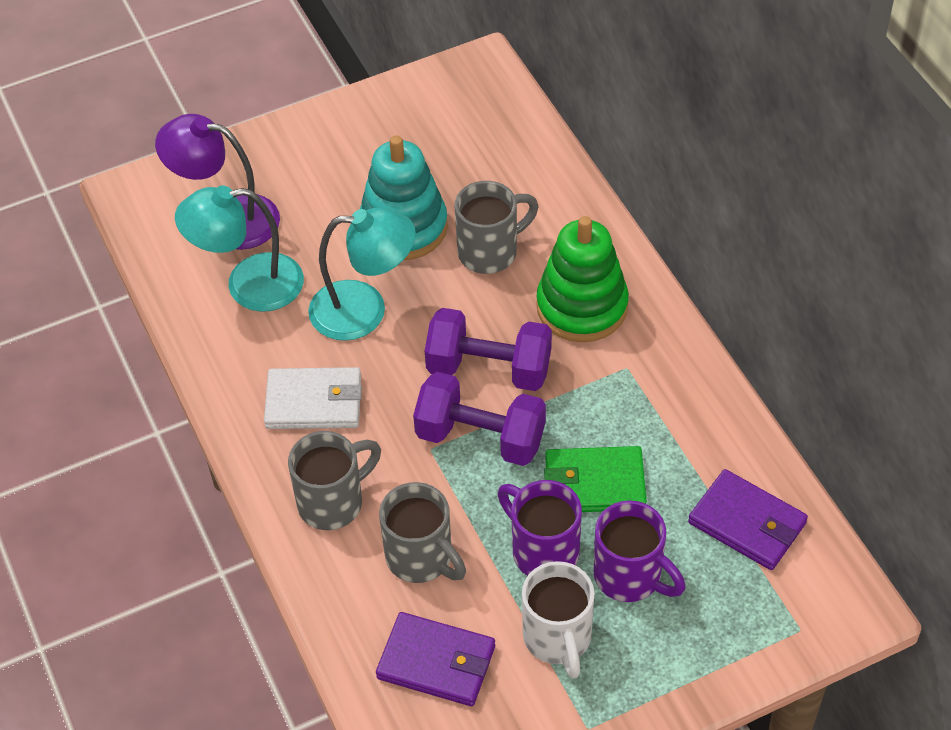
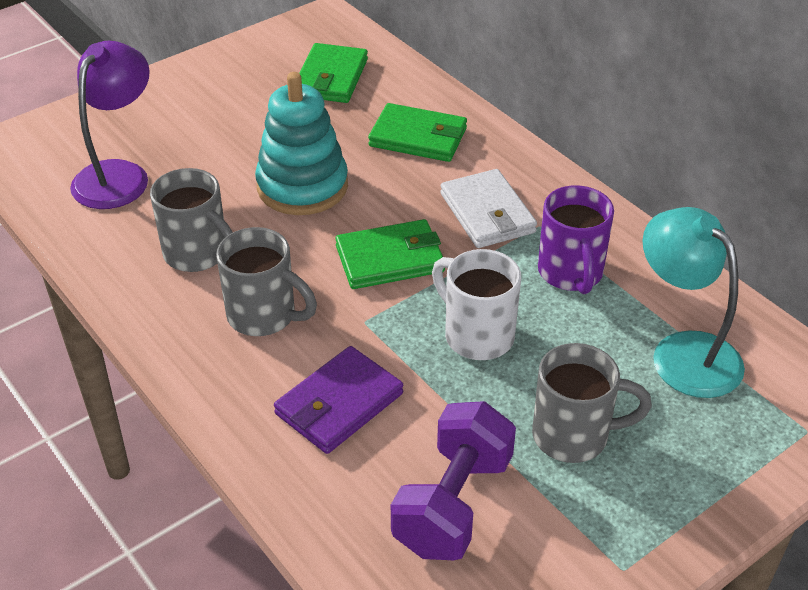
green stacking toy: [536,216,629,342] = 1 -> none = 0
green wallet: [544,446,647,512] = 1 -> [299,43,368,103] [335,219,445,289] [368,103,467,162] = 3
purple dumbbell: [413,372,546,466] [425,308,552,391] = 2 -> [391,401,516,560] = 1
purple mug: [498,480,582,576] [594,500,685,602] = 2 -> [538,186,614,294] = 1
purple wallet: [376,612,495,706] [688,469,808,570] = 2 -> [274,346,403,454] = 1
turquoise lamp: [175,186,304,312] [308,207,416,341] = 2 -> [642,207,745,398] = 1

